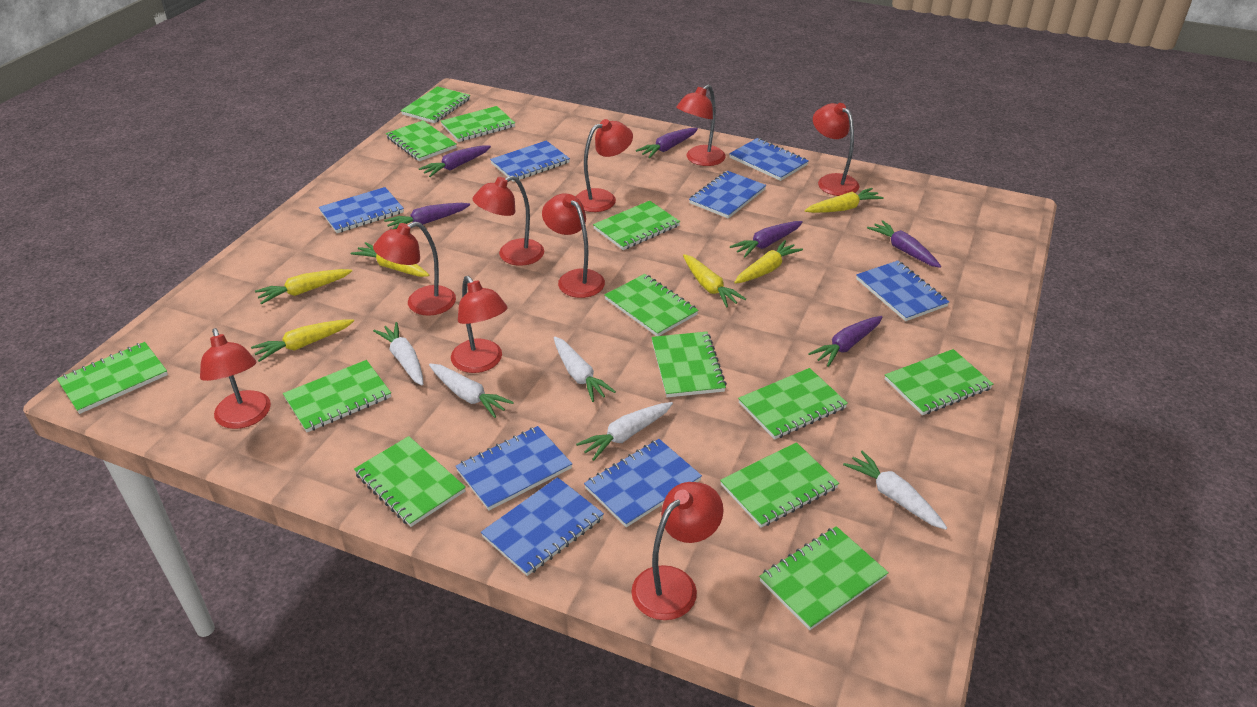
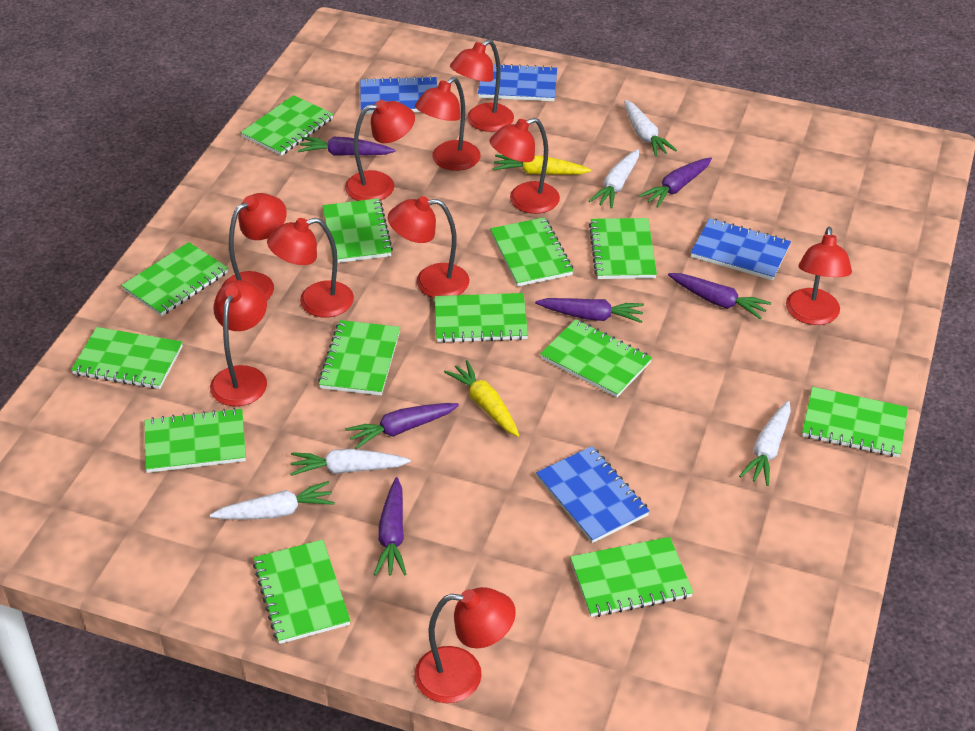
blue notebook: [319,187,404,233] [455,426,572,510] [481,477,604,576] [490,141,570,182] [584,439,702,527] [689,171,766,219] [729,138,809,181] [856,260,949,321] = 8 -> [360,76,437,114] [478,63,557,101] [536,446,650,543] [691,218,791,280] = 4
red lamp: [200,328,271,429] [373,222,456,316] [451,276,508,373] [473,176,544,266] [542,193,605,298] [576,119,633,212] [631,482,724,620] [676,85,726,166] [813,103,859,196] = 9 -> [210,280,267,406] [221,193,287,300] [267,218,354,317] [345,100,415,201] [388,196,469,298] [414,587,516,703] [415,77,481,171] [450,39,514,132] [490,118,560,214] [786,227,852,325] = 10
yellow carrot: [251,319,354,362] [255,269,352,305] [351,242,429,277] [683,254,746,308] [734,240,803,284] [805,188,884,213] = 6 -> [444,360,519,437] [493,154,591,175] = 2

